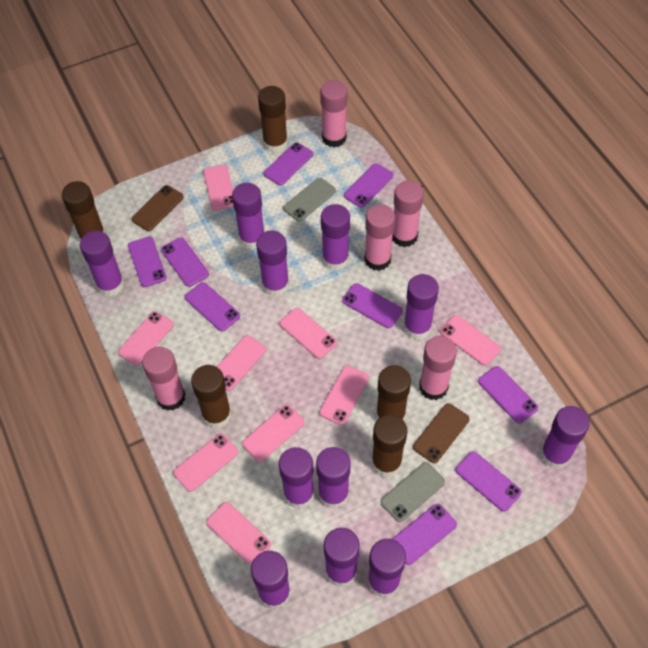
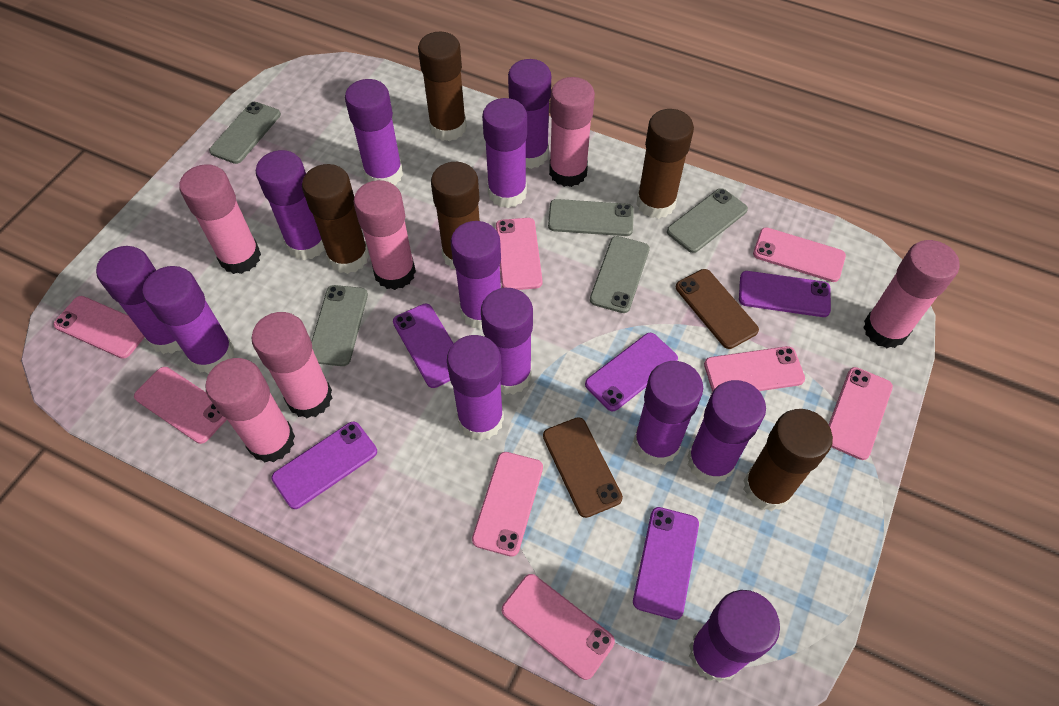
grey phone: [283,178,336,222] [381,462,445,522] = 2 -> [209,102,281,164] [311,285,368,366] [548,199,634,236] [590,236,650,313] [667,188,748,253] = 5
pink glue stick: [142,347,186,411] [320,80,347,148] [364,204,395,271] [392,180,424,247] [419,336,457,400] = 5 -> [179,164,261,274] [205,358,295,463] [251,312,332,418] [354,180,416,290] [549,77,595,187] [863,240,959,348] = 6
pink phone: [118,311,174,366] [173,434,238,492] [203,165,234,211] [206,502,271,565] [217,335,266,391] [242,405,305,462] [279,308,337,359] [319,366,369,425] [440,315,501,366] = 9 -> [53,296,145,359] [134,367,227,444] [472,452,543,557] [496,218,543,290] [502,574,615,680] [704,346,805,392] [753,227,846,282] [829,367,893,460] = 8
purple glue stick: [80,231,124,296] [232,183,264,249] [251,551,291,609] [256,231,289,297] [279,447,314,509] [316,447,350,509] [321,204,350,271] [324,528,360,587] [368,539,406,598] [404,274,439,340] [540,406,590,469] = 11 -> [96,246,181,354] [142,266,235,374] [256,150,325,260] [345,79,403,185] [447,335,504,441] [451,221,501,330] [481,288,533,395] [482,98,527,208] [508,59,551,169] [633,361,703,466] [687,380,766,484] [689,590,780,682] = 12
purple phone: [128,236,167,287] [161,237,209,287] [185,282,240,331] [263,142,313,185] [342,283,403,328] [344,163,393,208] [392,504,457,565] [455,451,522,512] [478,366,538,423] = 9 -> [271,422,377,509] [393,304,454,388] [585,333,678,411] [633,507,699,620] [739,271,831,317] = 5

